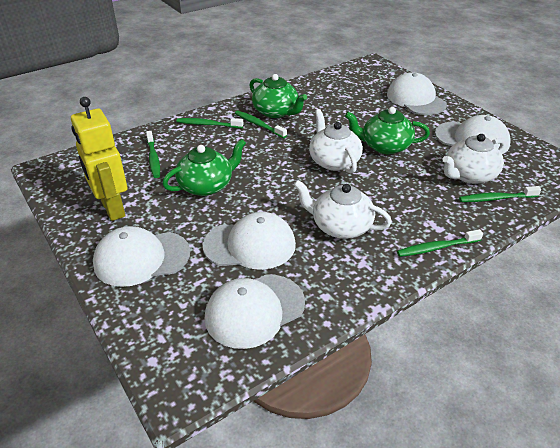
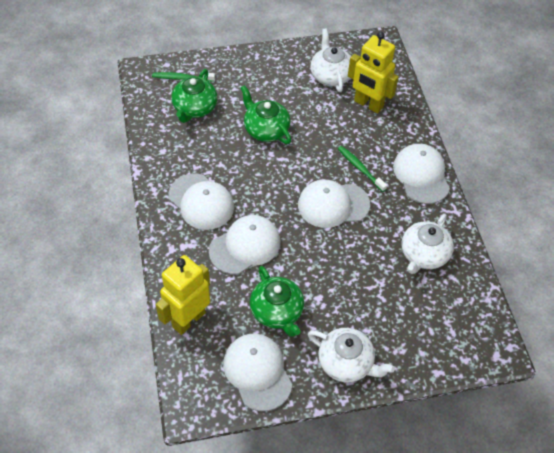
green toothbrush: [146,131,160,178] [176,118,243,128] [235,111,287,138] [397,229,483,257] [459,186,541,202] = 5 -> [152,72,215,82] [338,146,387,192] = 2
yellow robot: [71,97,127,221] = 1 -> [156,255,210,335] [348,32,399,114] = 2

